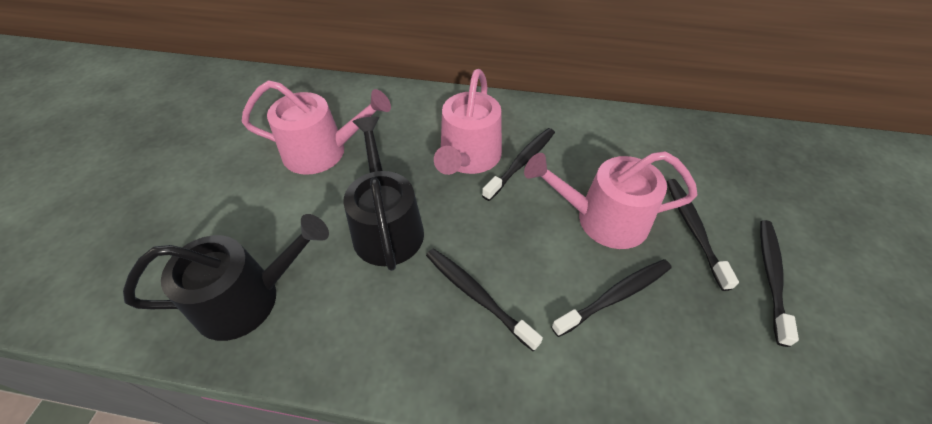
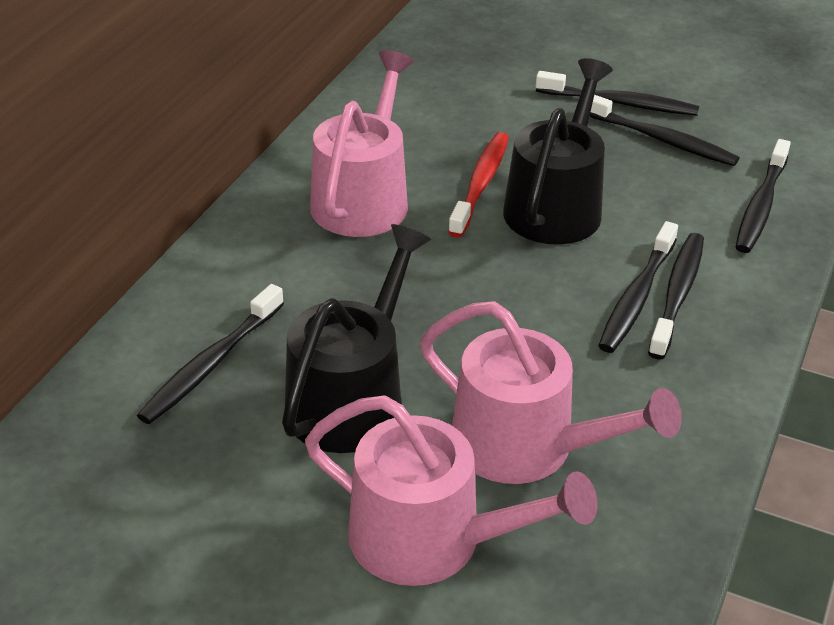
black toothbrush: [426,248,543,351] [482,128,555,201] [551,259,671,337] [666,179,739,291] [760,220,799,347] = 5 -> [137,284,284,424] [536,71,699,116] [590,95,739,166] [598,221,678,353] [648,233,704,360] [736,139,791,253] = 6
red toothbrush: none = 0 -> [448,132,509,238] = 1

